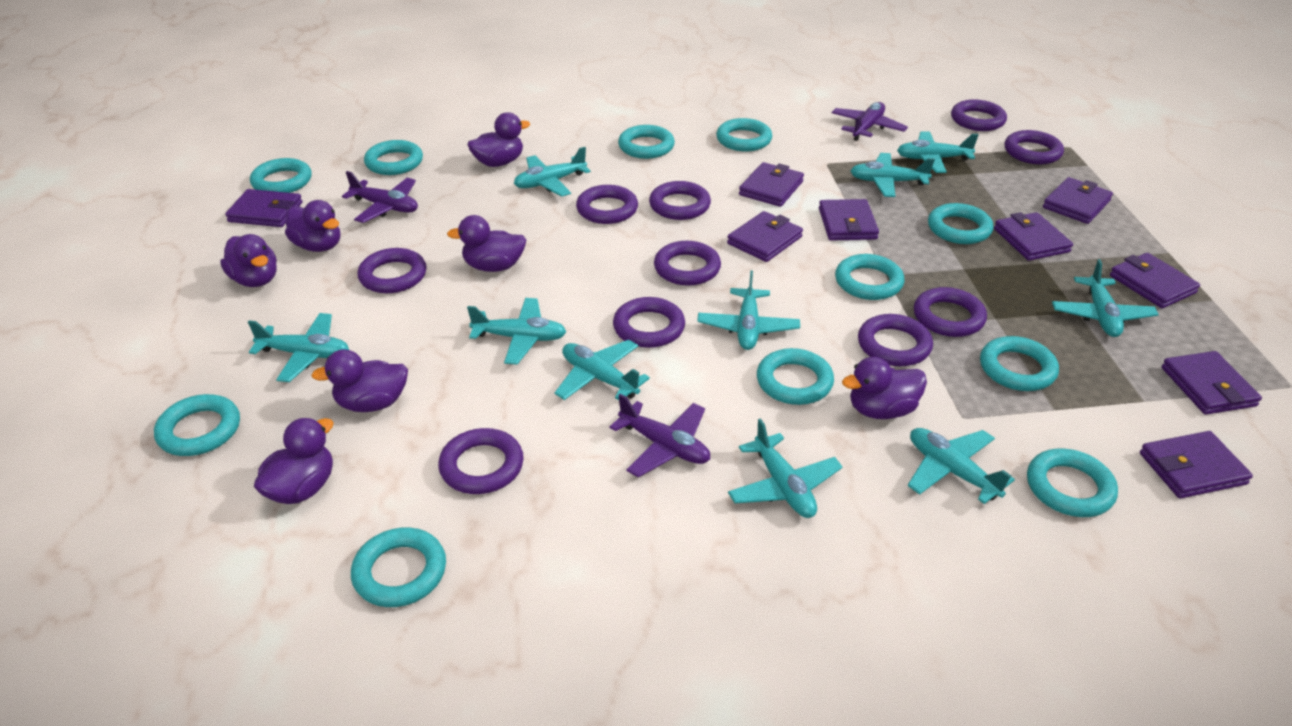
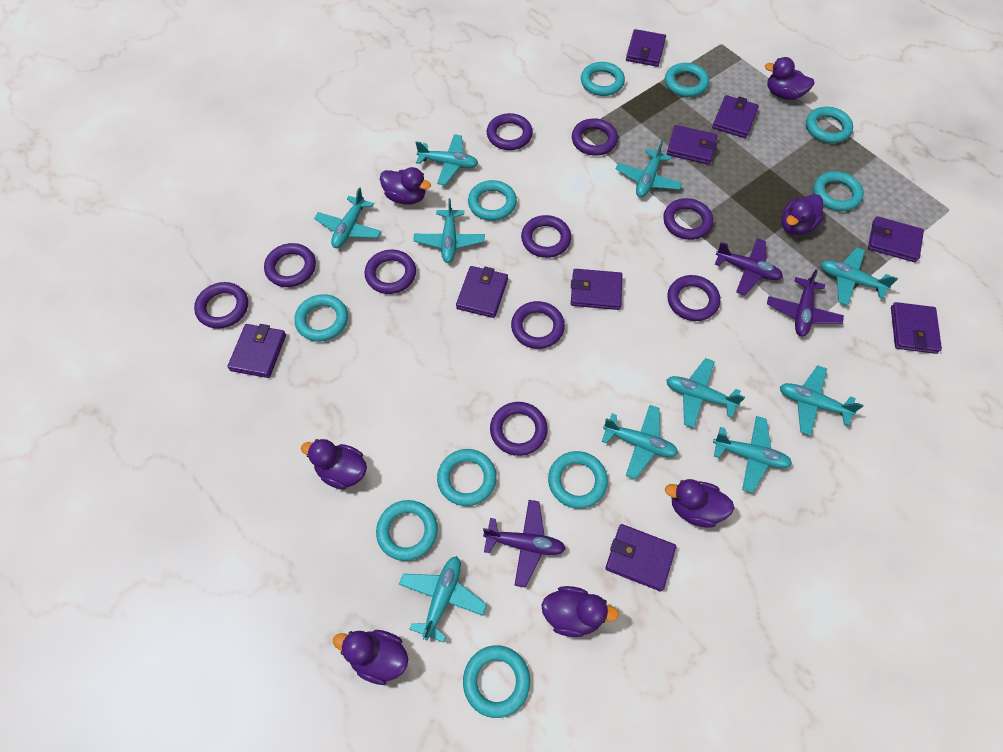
turquoise ring: [154,394,240,456] [250,158,312,193] [351,528,446,607] [364,140,423,175] [618,125,675,159] [716,118,772,152] [757,348,834,405] [835,254,905,300] [928,203,994,244] [980,336,1059,391] [1027,449,1118,517] = 11 -> [294,294,348,342] [376,500,438,561] [437,449,497,506] [463,645,530,718] [468,180,517,221] [548,451,608,508] [581,62,625,96] [665,63,709,97] [806,107,853,143] [813,171,864,211] = 10

